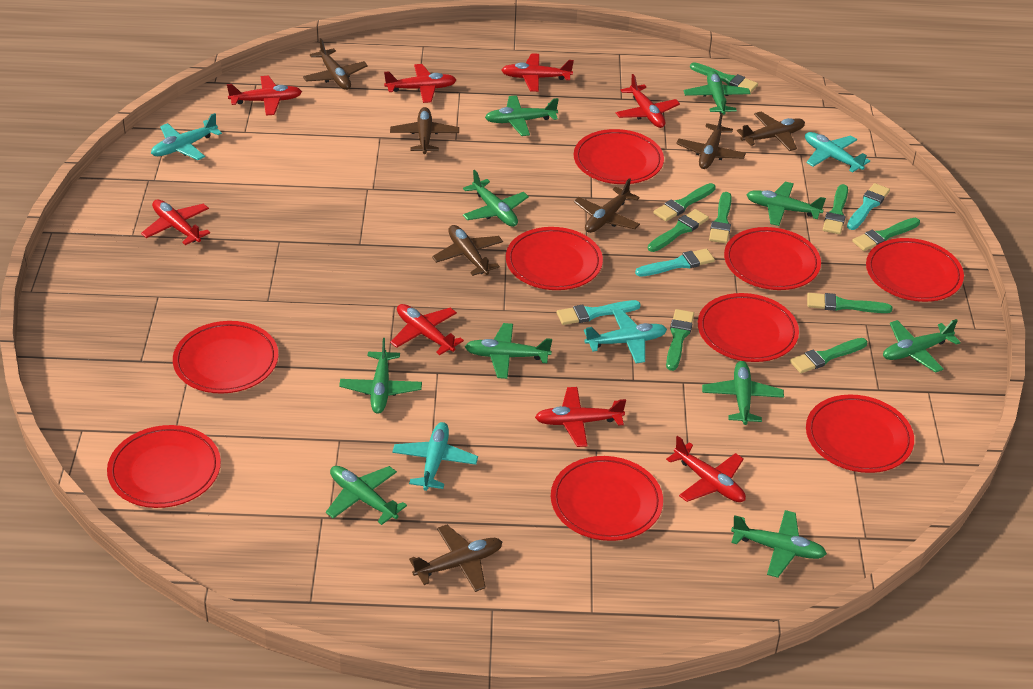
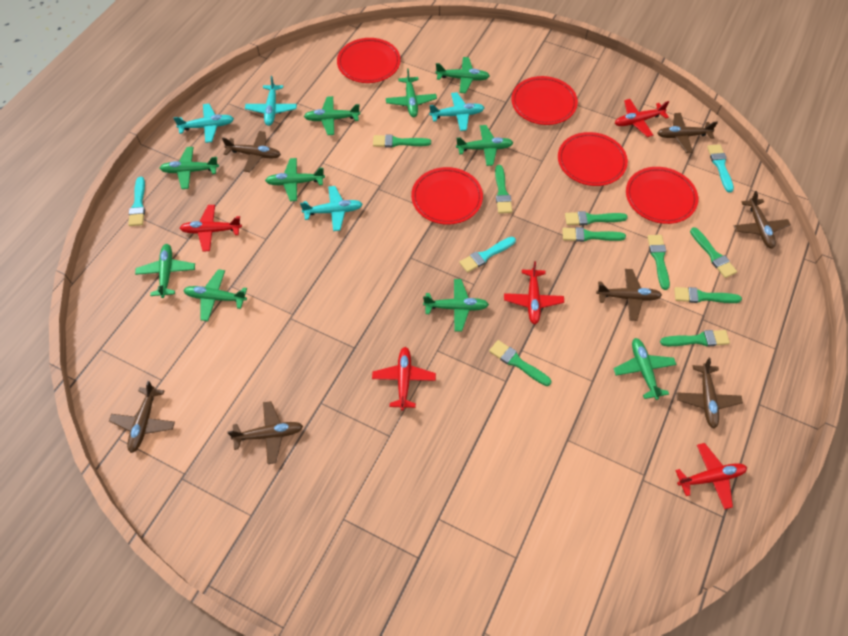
red plane: [141,200,210,245] [227,76,302,116] [384,64,456,103] [390,304,464,355] [501,53,574,92] [535,387,626,447] [616,74,680,128] [666,436,746,502] = 8 -> [180,205,242,251] [372,347,436,410] [504,261,564,324] [615,99,669,137] [675,443,747,510] = 5
red plate: [107,425,221,508] [173,321,278,394] [506,227,603,290] [551,456,663,541] [574,129,664,184] [698,293,799,362] [724,227,821,290] [806,395,914,473] [866,238,964,302] = 9 -> [337,38,401,83] [411,167,483,225] [511,76,578,125] [558,132,628,186] [626,167,698,224] = 5

